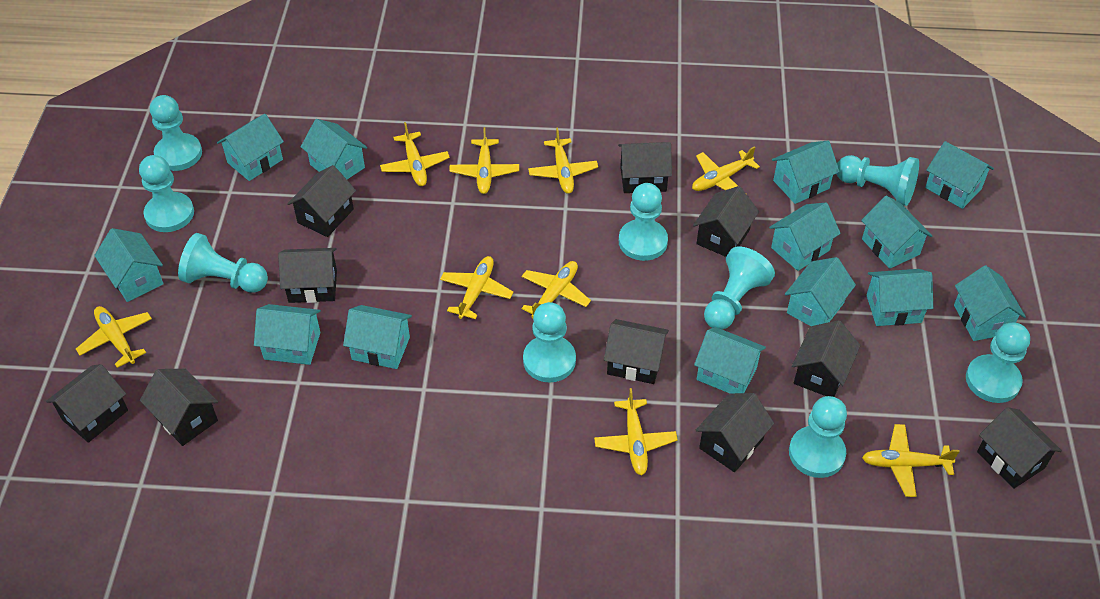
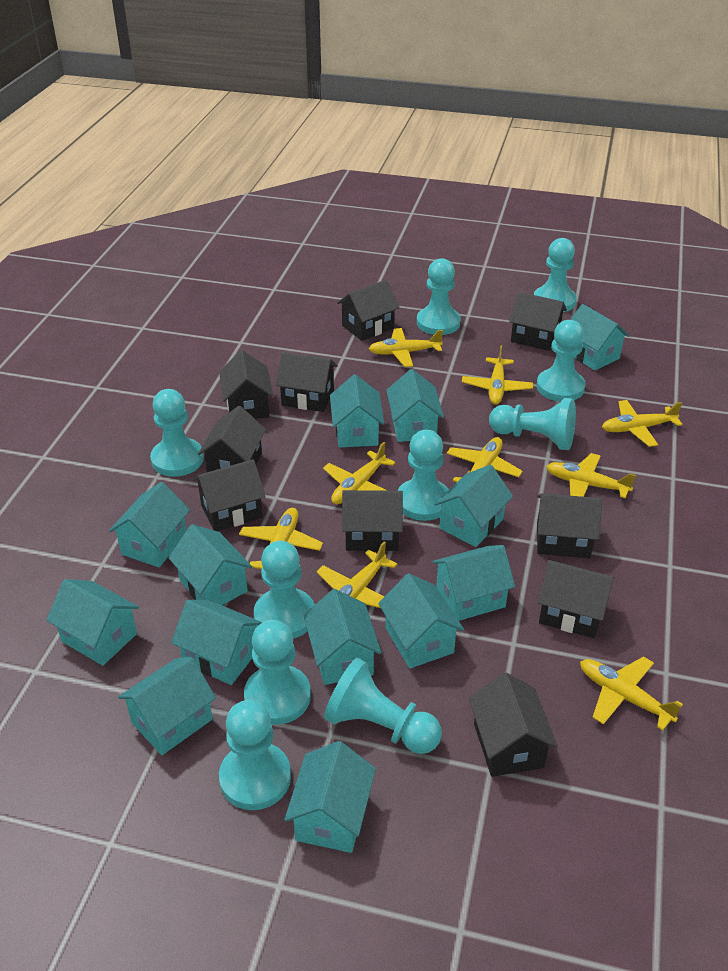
turquoise pawn: [139,155,194,232] [150,95,202,171] [178,233,268,293] [523,302,576,383] [619,183,668,261] [704,246,775,329] [789,396,847,478] [837,155,919,206] [966,322,1030,403] = 9 -> [150,389,204,477] [219,700,291,810] [244,620,311,725] [254,541,315,639] [324,658,442,754] [397,430,449,521] [417,258,461,335] [489,398,576,450] [534,238,577,312] [537,320,585,402] = 10

